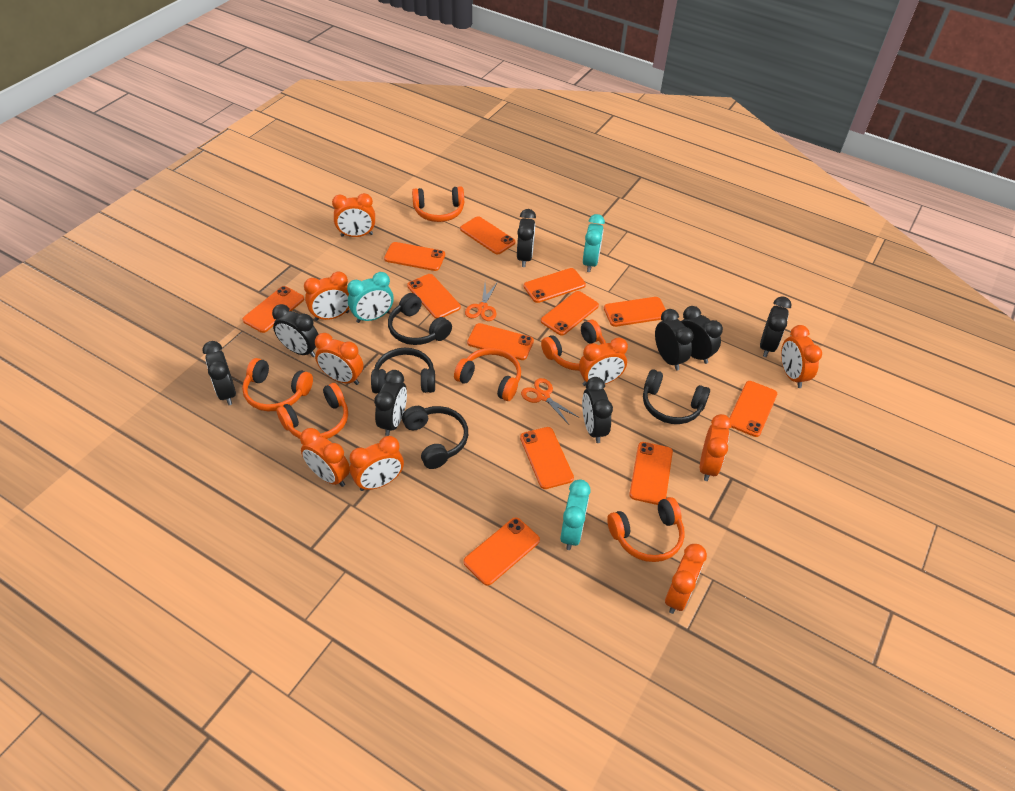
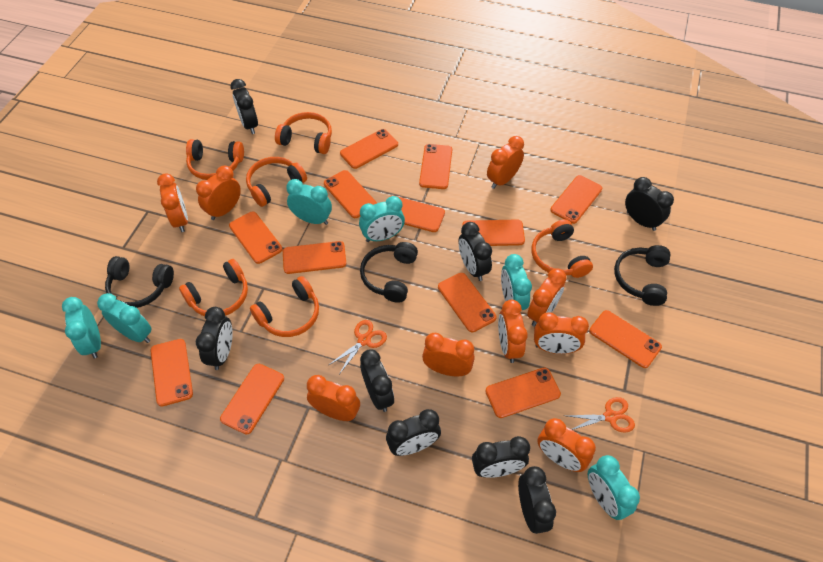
black headphones: [371,348,435,393] [388,293,452,345] [402,406,468,469] [643,369,710,424] = 4 -> [105,256,174,308] [360,242,418,303] [614,245,670,306] = 3
orange phone: [242,286,304,333] [384,242,445,271] [407,274,461,319] [460,216,515,254] [463,517,540,586] [467,323,534,360] [520,427,574,489] [524,268,586,303] [541,291,599,336] [604,297,666,327] [629,442,673,505] [730,381,777,437] = 12 -> [150,339,193,407] [220,364,284,434] [229,211,283,264] [283,241,346,274] [324,170,377,218] [340,129,398,169] [390,196,445,232] [419,144,452,189] [438,273,497,332] [462,219,525,246] [485,367,561,418] [550,175,602,224] [589,310,662,368] = 13
turquoise clock: [347,272,394,323] [560,480,591,550] [583,214,605,272] = 3 -> [62,297,101,359] [97,293,152,343] [286,179,332,225] [359,196,405,242] [501,254,532,310] [588,455,640,520] = 6

